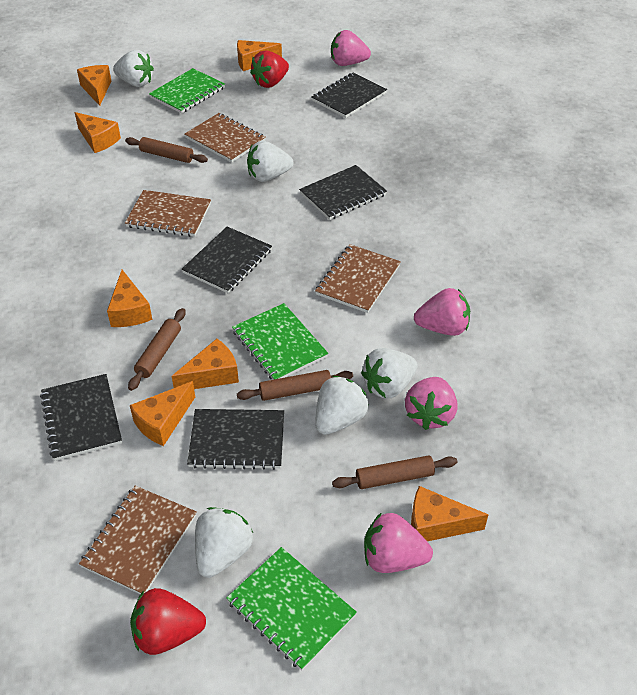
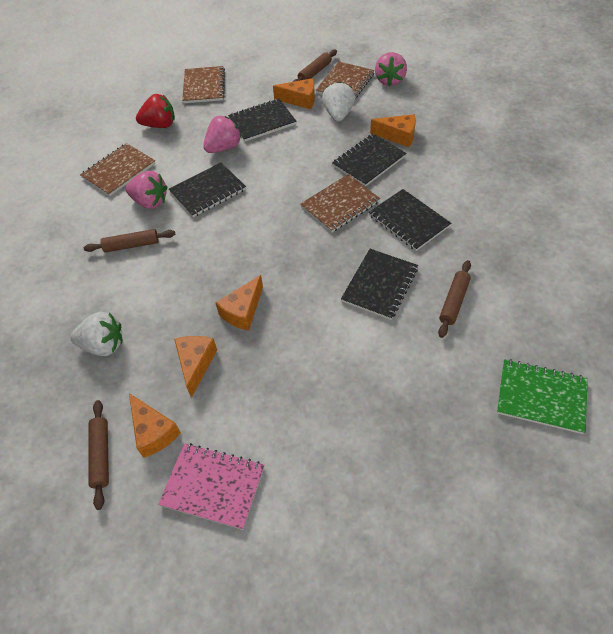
green notebook: [149,68,225,114] [226,547,357,670] [232,303,328,380] = 3 -> [497,359,588,434] = 1
orange cheese: [75,112,121,153] [77,65,111,106] [107,270,152,327] [130,381,195,446] [172,339,239,389] [237,40,282,71] [411,486,488,541] = 7 -> [129,393,181,458] [174,336,217,398] [215,275,263,331] [273,78,315,109] [370,114,416,147] = 5
pink notebook: none = 0 -> [158,443,264,530] = 1
pink strawberry: [331,30,371,66] [364,512,433,573] [405,377,457,430] [414,288,470,336] = 4 -> [126,171,167,209] [203,116,242,153] [375,52,407,86] = 3
red strawberry: [130,588,206,655] [250,50,289,88] = 2 -> [136,94,175,128] = 1
white strawberry: [113,50,154,87] [195,507,253,578] [247,141,294,182] [315,376,369,435] [361,348,417,399] = 5 -> [70,312,123,356] [322,82,355,122] = 2

